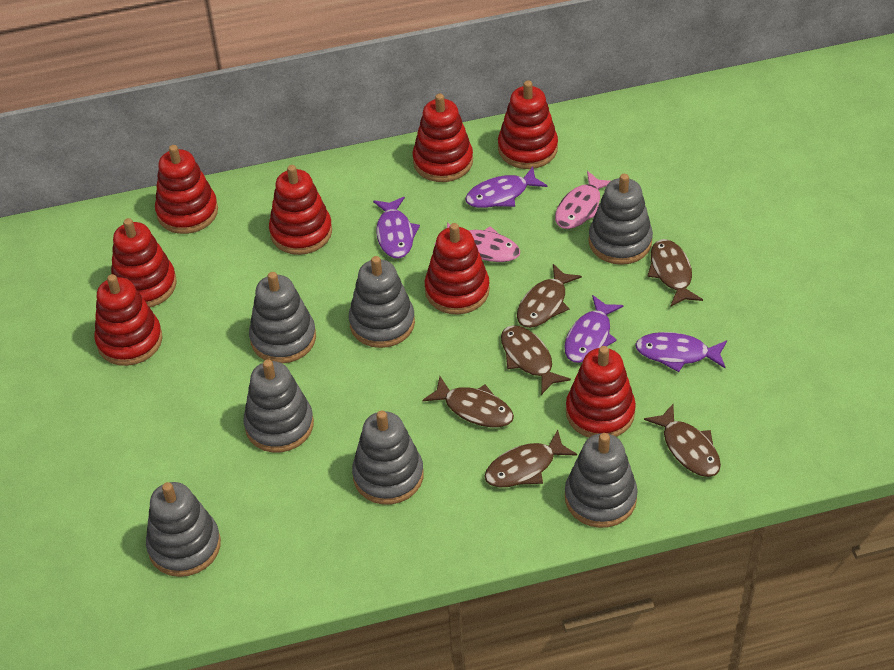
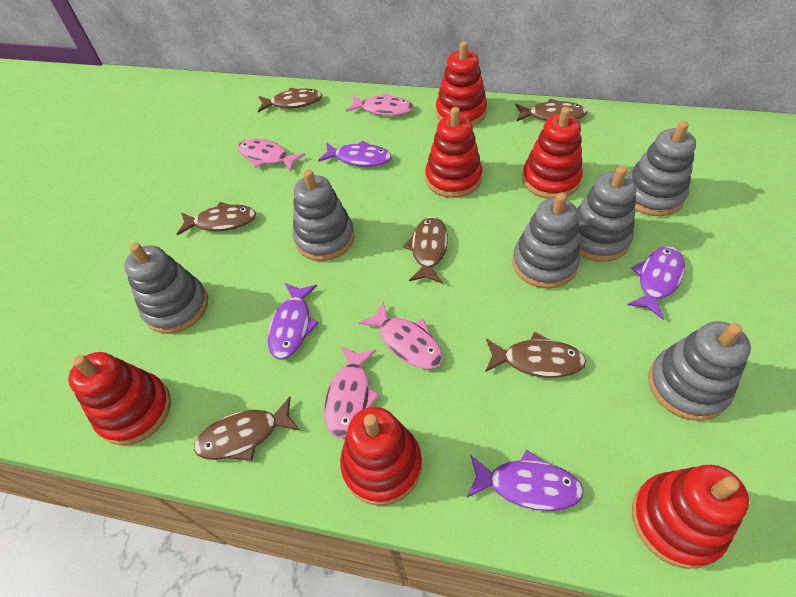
grey stacking toy: [146,482,221,577] [243,359,314,453] [249,272,316,363] [349,256,415,348] [352,410,424,505] [565,433,638,528] [588,174,653,265] = 7 -> [124,243,208,334] [293,170,355,261] [512,193,580,289] [577,166,636,262] [628,121,696,216] [648,321,751,421] = 6
pink fish: [435,222,520,262] [555,171,611,229] = 2 -> [238,139,305,172] [324,346,380,438] [345,93,414,116] [359,302,442,369] = 4
red stacking toy: [94,274,162,366] [111,218,177,307] [155,145,218,234] [269,165,332,255] [413,94,473,182] [425,223,490,315] [498,81,558,169] [566,346,636,438] = 8 -> [68,352,171,445] [340,407,422,506] [425,107,482,198] [436,41,487,126] [522,107,583,199] [632,465,749,569] = 6

